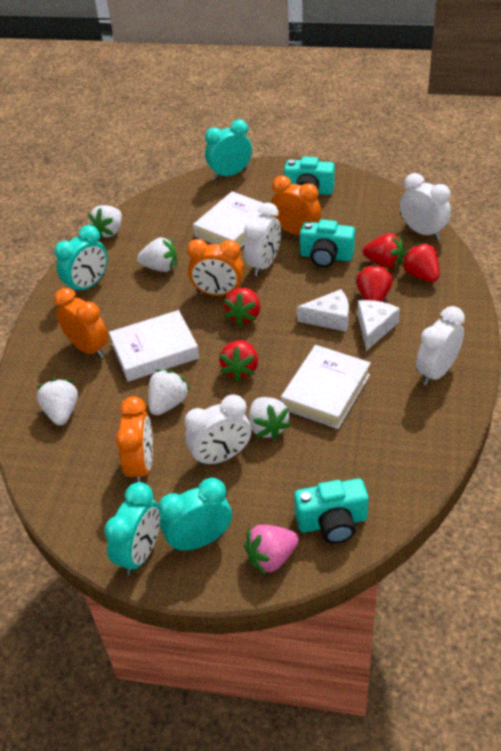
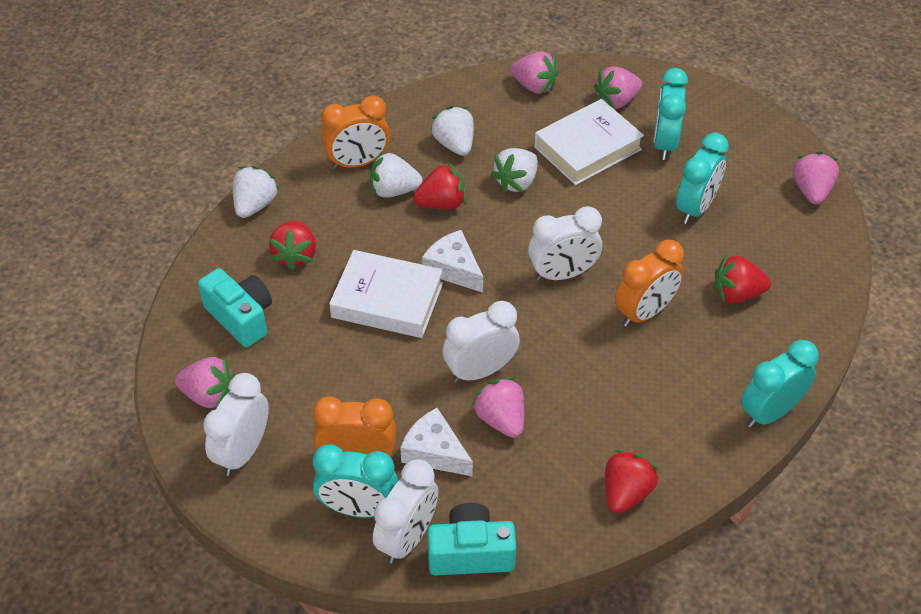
orange clock: [54,288,108,358] [116,396,153,483] [187,239,244,296] [271,176,321,235] = 4 -> [313,396,397,456] [321,95,390,169] [615,240,684,327] = 3
pink strawberry: [244,525,299,574] = 1 -> [175,357,235,408] [471,377,524,438] [510,51,559,94] [594,66,642,109] [793,151,839,205] = 5
red strawberry: [219,340,258,381] [224,288,260,326] [356,264,393,302] [363,233,404,269] [401,243,439,282] = 5 -> [269,220,316,271] [413,163,466,209] [605,449,659,514] [714,254,771,304] = 4
turquoise camera: [284,157,335,195] [294,478,369,544] [300,219,355,267] = 3 -> [198,268,272,347] [427,503,516,575] = 2
white book: [109,310,199,382] [193,191,270,248] [281,345,371,429] = 3 -> [329,250,443,338] [534,99,644,185] = 2
white strawberry: [37,378,78,425] [88,205,122,240] [137,237,177,272] [148,369,190,415] [249,397,291,440] = 5 -> [233,166,279,218] [370,152,423,198] [430,106,474,156] [491,148,538,193] = 4

